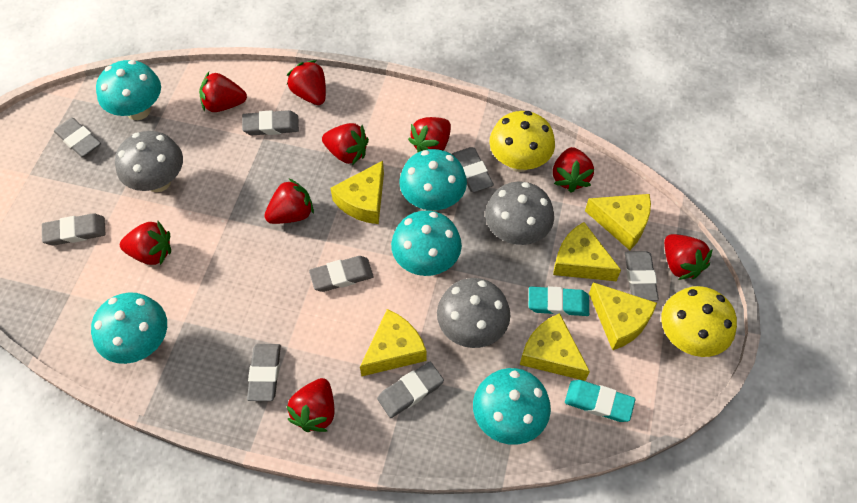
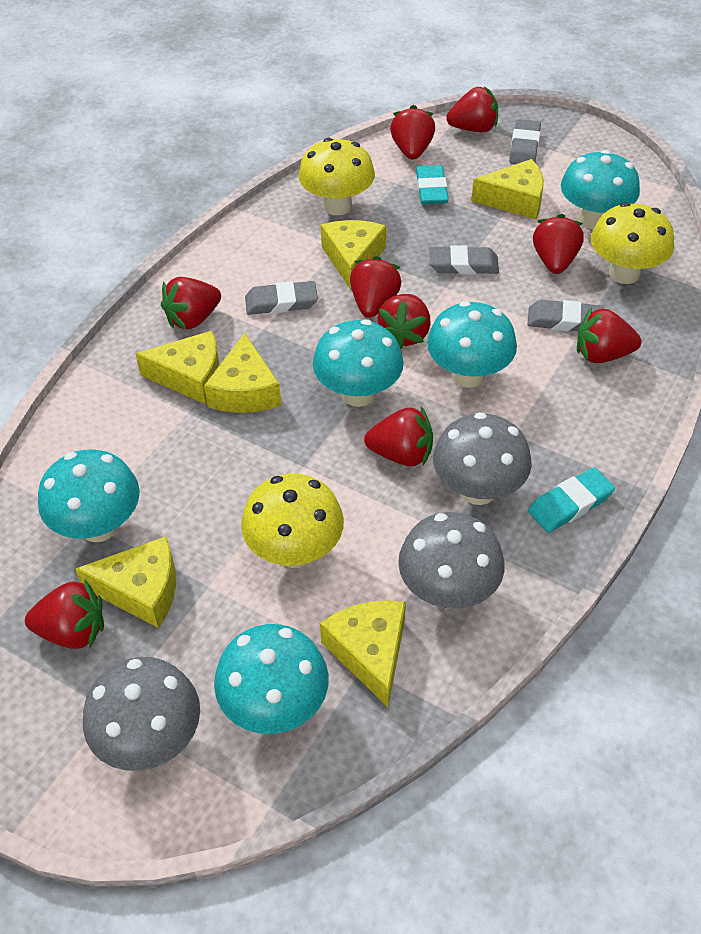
grey eraser: [42,213,105,245] [54,117,101,157] [242,110,299,135] [247,344,281,401] [309,256,374,292] [377,362,444,418] [452,147,494,192] [625,251,659,301] = 8 -> [245,281,318,315] [429,245,499,275] [509,119,541,164] [527,300,604,331] = 4
yellow mushroom: [489,111,555,172] [661,286,737,357] = 2 -> [241,474,344,568] [298,138,375,215] [591,202,674,284] = 3

